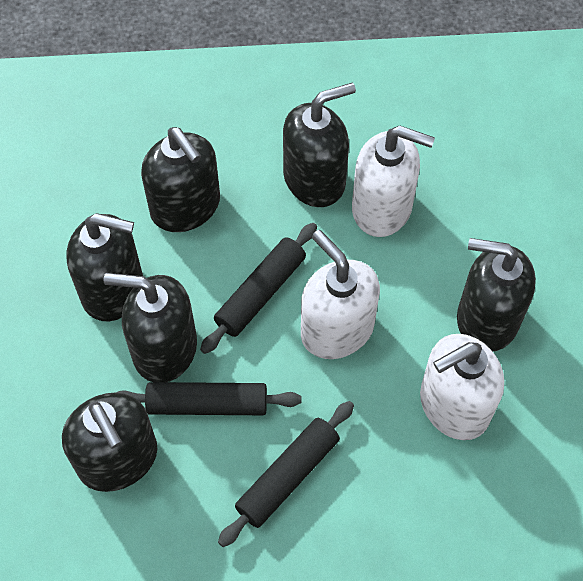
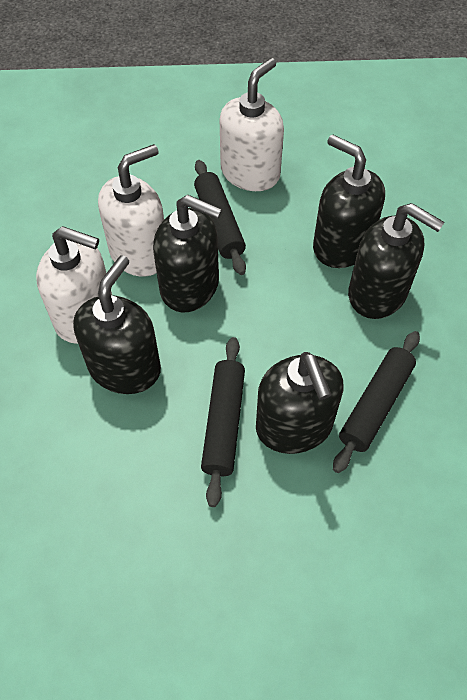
black soap dispenser: [62,392,157,492] [67,213,143,321] [103,273,197,382] [141,127,220,232] [283,83,356,207] [457,238,536,352] = 6 -> [73,255,161,394] [153,195,222,312] [256,352,343,454] [313,135,385,268] [348,203,444,319] = 5

